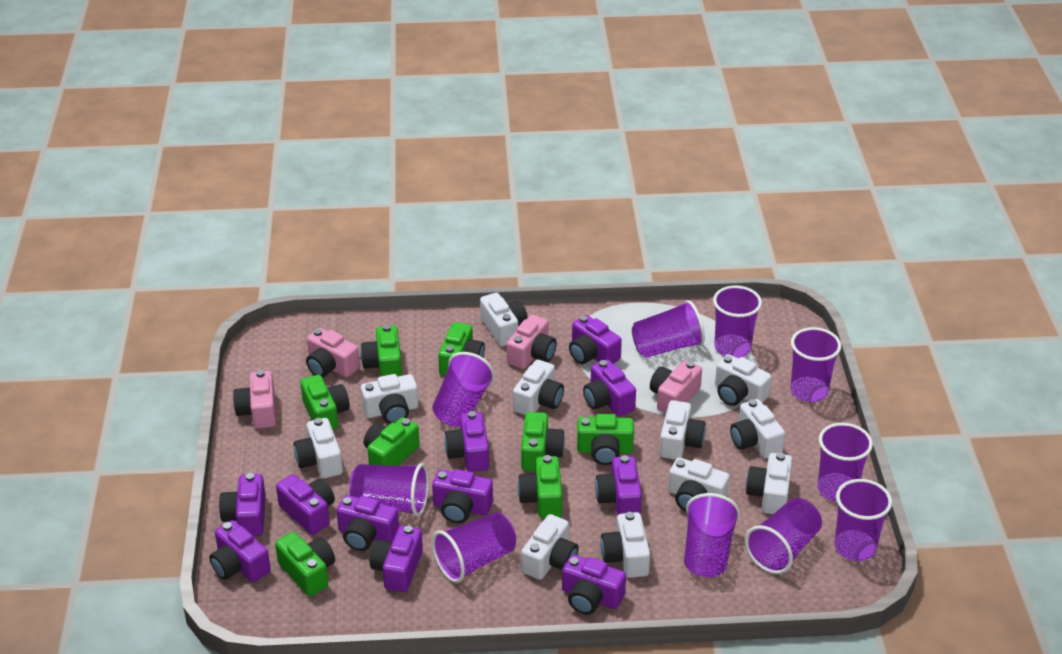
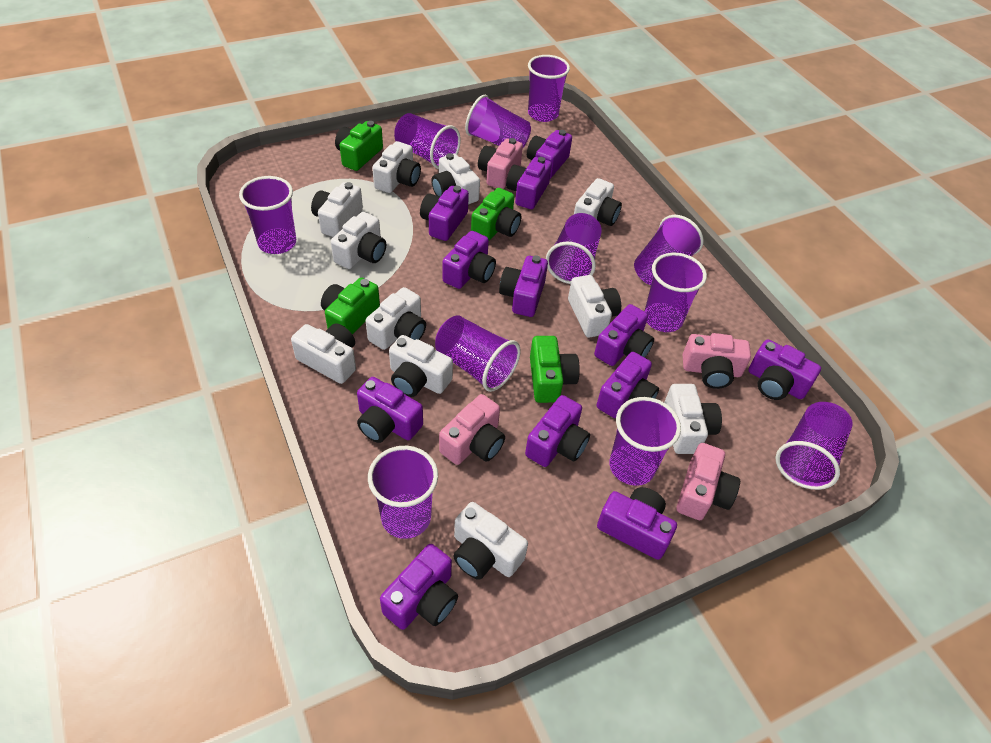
green camera: [275,532,335,596] [300,375,350,430] [360,324,402,377] [364,417,420,466] [438,322,485,376] [518,455,562,518] [521,412,565,471] [577,414,634,465] = 8 -> [321,277,380,335] [335,121,383,171] [471,188,521,241] [530,336,580,403] = 4
purple camera: [209,520,271,582] [219,473,266,536] [276,474,335,535] [337,495,399,551] [370,525,423,592] [432,469,493,523] [445,411,489,472] [562,555,626,614] [569,315,622,364] [583,360,636,416] [595,455,642,516] = 11 -> [357,377,423,443] [380,544,458,630] [420,186,469,241] [442,231,496,289] [499,256,548,317] [506,157,552,209] [525,395,590,467] [527,130,572,179] [594,304,654,366] [597,352,659,418] [597,487,677,560] [748,339,821,400] = 12
purple cup: [349,463,429,517] [432,352,495,427] [432,512,516,583] [632,300,705,358] [684,493,740,577] [713,285,762,358] [745,498,822,574] [790,327,841,402] [818,423,873,502] [834,479,892,561] = 10 -> [239,176,296,254] [368,446,438,539] [394,113,461,169] [435,315,520,392] [465,95,531,148] [528,55,570,122] [546,213,602,284] [609,397,681,486] [634,215,704,285] [644,253,707,332] [776,402,853,490] = 11

